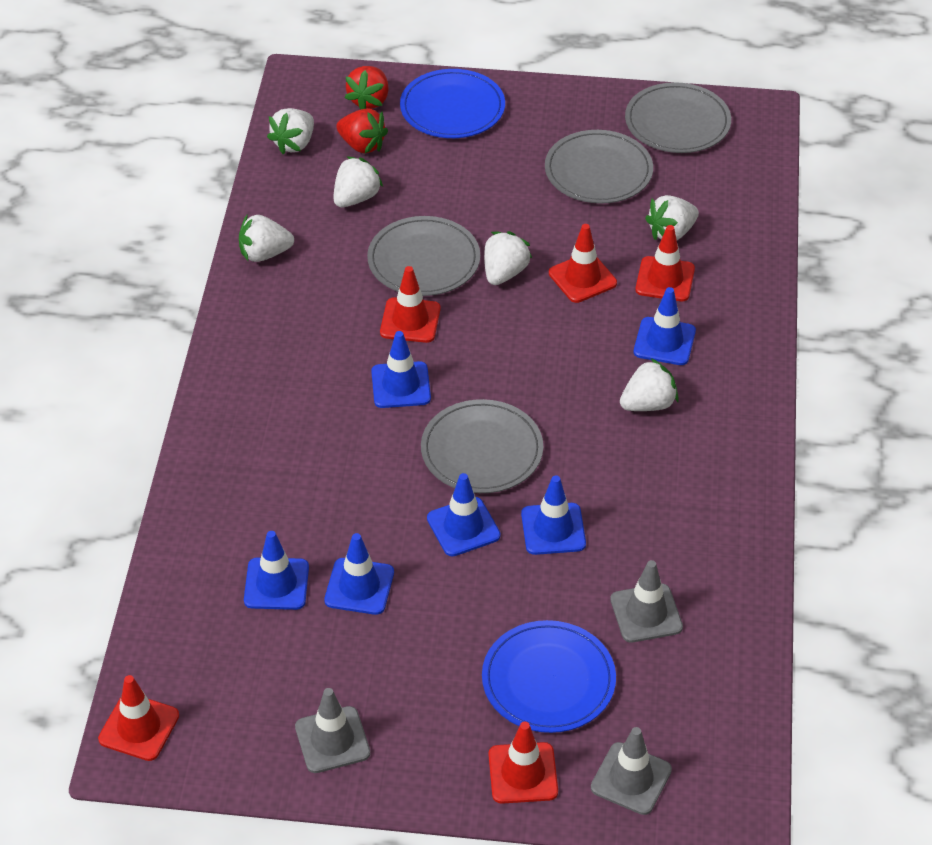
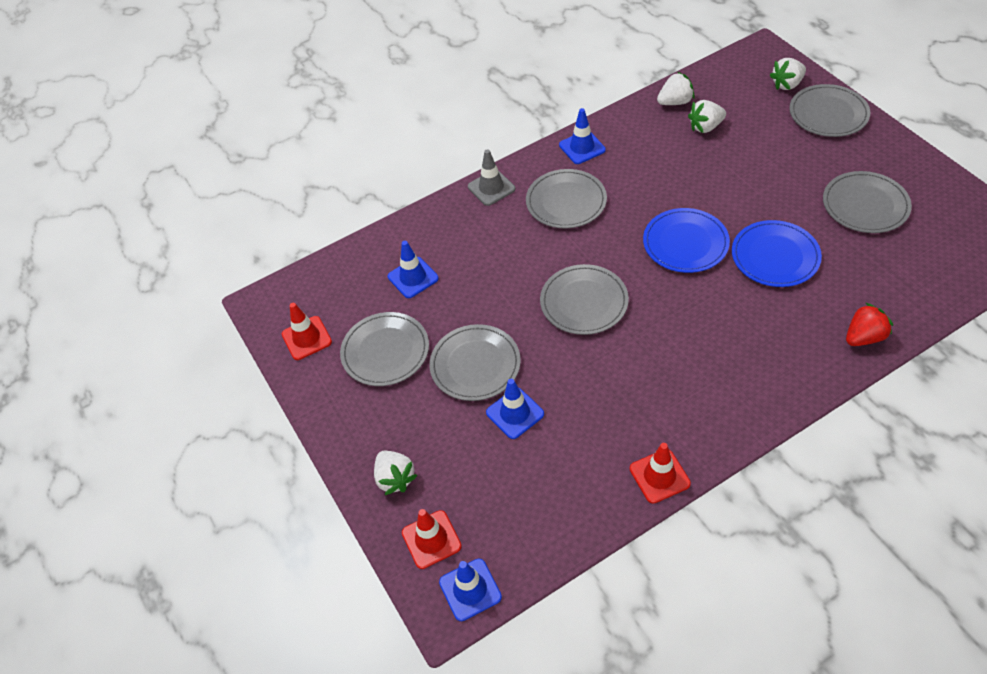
blue traffic cone: [244,531,309,610] [324,533,394,615] [371,331,431,408] [427,473,501,556] [521,475,586,555] [634,287,696,365] = 6 -> [388,241,439,298] [439,559,502,621] [486,379,544,439] [559,108,606,164] = 4
grey plate: [367,216,480,296] [421,399,543,493] [545,130,653,204] [625,82,731,153] = 4 -> [340,312,429,386] [429,324,521,401] [526,169,607,229] [540,264,629,335] [789,84,870,137] [823,171,912,233] = 6
grey traffic cone: [295,688,370,773] [591,727,672,815] [610,560,683,643] = 3 -> [468,149,515,206] = 1
red strawberry: [336,108,388,154] [345,66,389,110] = 2 -> [846,303,893,346] = 1
red traffic cone: [98,675,179,761] [380,266,441,343] [489,721,558,804] [549,224,617,303] [635,225,695,301] = 5 -> [282,303,332,360] [402,509,462,569] [630,443,691,504] = 3
white strawberry: [239,215,294,262] [267,108,314,154] [333,156,383,207] [484,231,532,285] [620,358,679,411] [645,195,699,240] = 6 -> [374,451,418,495] [657,72,695,105] [688,100,726,133] [769,58,806,90] = 4

